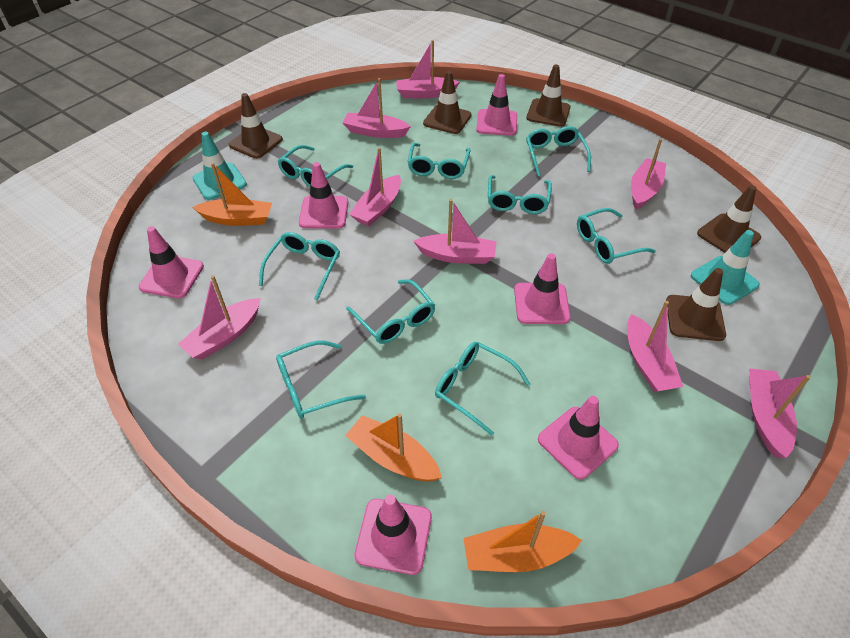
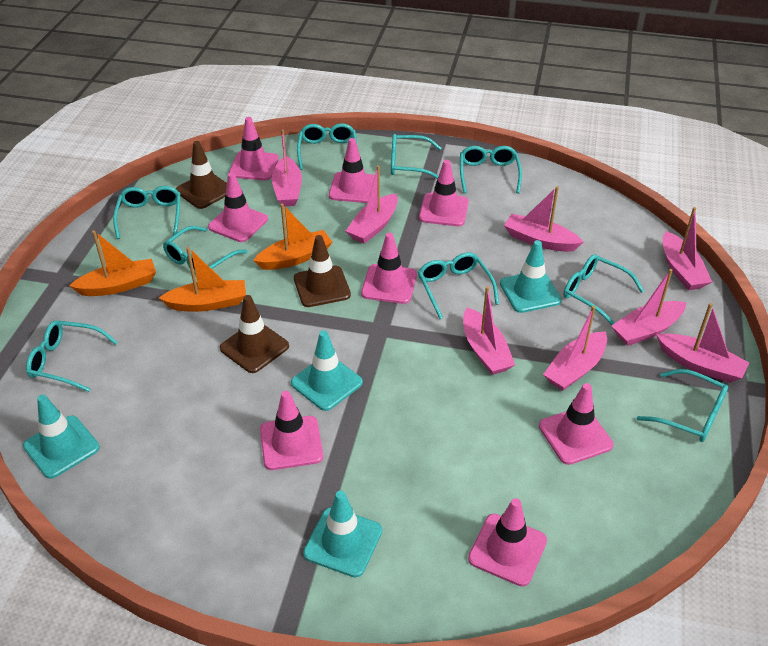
brown traffic cone: [229,93,283,159] [423,71,471,134] [526,65,570,127] [666,268,726,341] [697,185,761,253] = 5 -> [176,141,227,209] [220,295,289,373] [294,235,351,307] = 3
pink traffic cone: [139,226,204,298] [299,162,348,229] [354,495,432,575] [476,74,517,136] [514,253,571,324] [538,396,619,479] = 6 -> [208,173,268,242] [229,117,279,181] [260,391,323,470] [329,138,375,203] [361,233,417,304] [419,160,469,226] [468,498,547,586] [539,383,613,465] = 8
turquoise traffic cone: [192,132,247,200] [691,230,760,305] = 2 -> [23,395,100,479] [291,330,363,411] [303,491,382,577] [500,240,562,313] = 4

